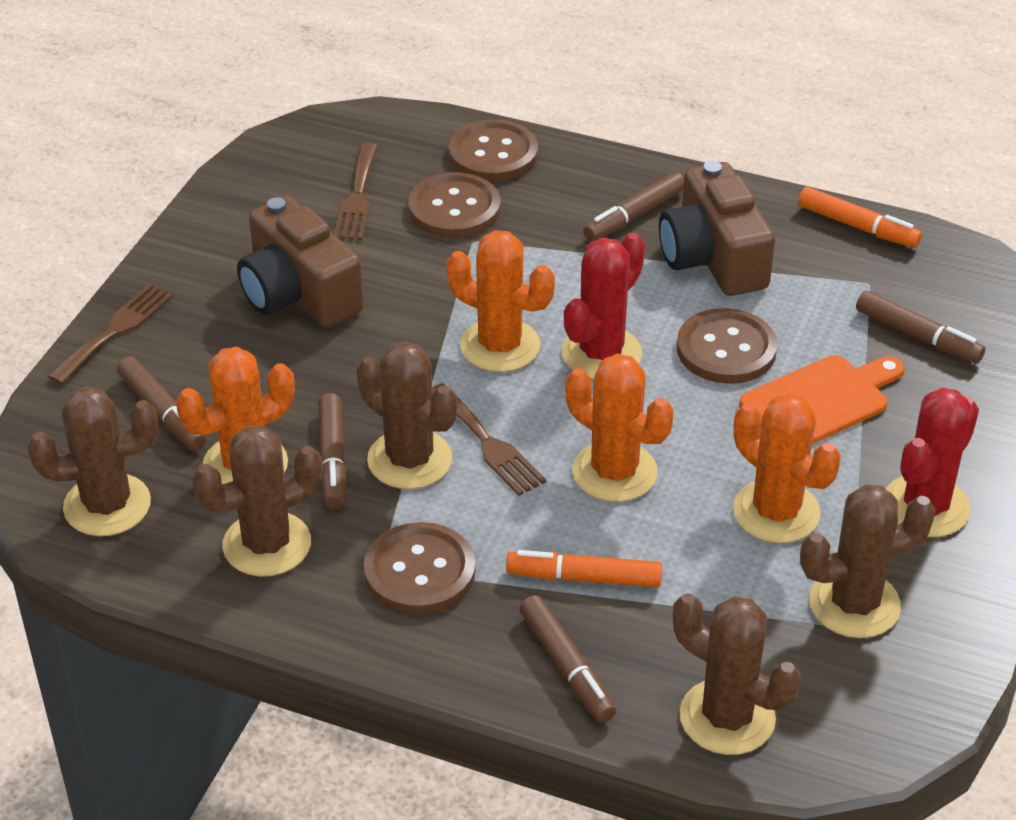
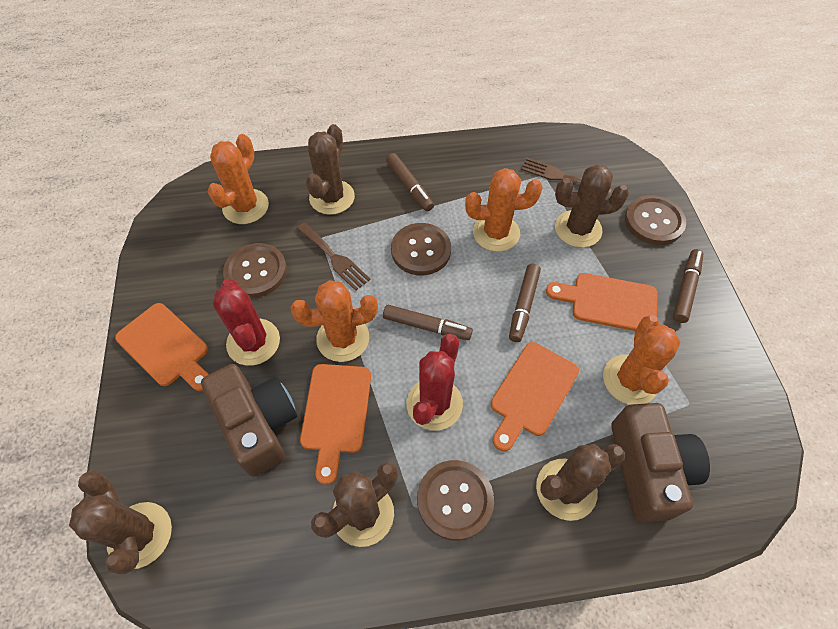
brown fork: [48,284,173,384] [334,143,378,240] [432,383,546,496] = 3 -> [297,222,371,291] [521,158,612,196] = 2
brown marker: [117,356,206,451] [318,393,347,510] [520,595,616,723] [583,172,684,242] [856,291,985,363] = 5 -> [383,305,473,340] [386,153,434,211] [509,264,541,342] [673,249,703,323] = 4
orange cutting board: [739,355,905,444] = 1 -> [115,303,209,391] [300,364,371,485] [491,342,579,451] [546,273,658,331] = 4
orange marker: [506,550,662,587] [798,187,922,248] = 2 -> none = 0

